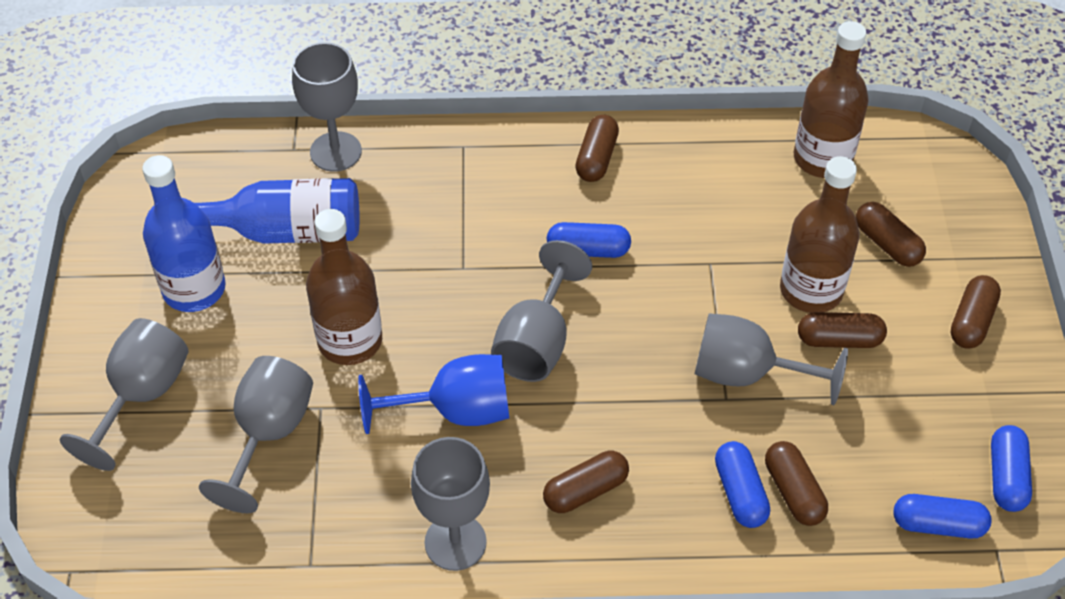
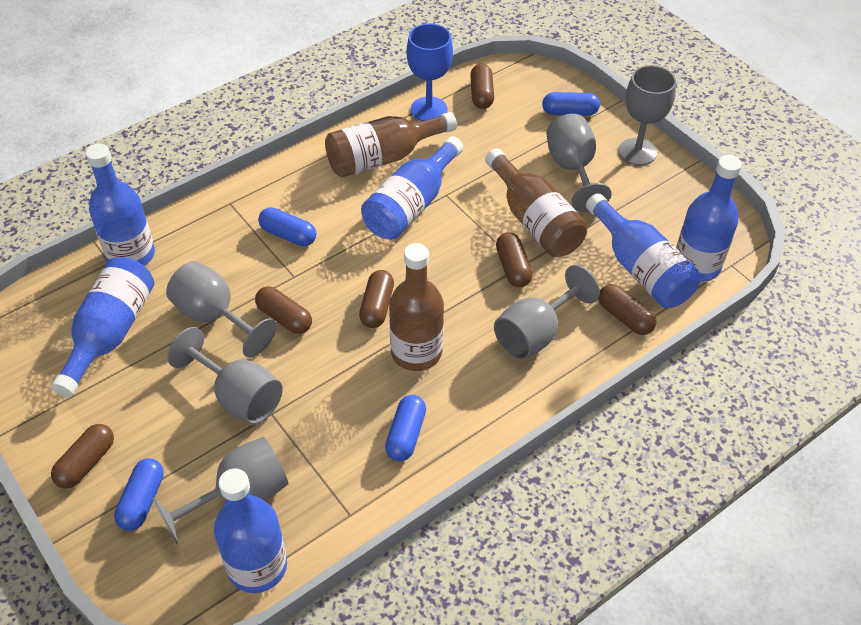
blue bottle: [142,155,226,312] [195,178,360,244] = 2 -> [51,257,154,398] [85,144,155,266] [214,468,287,593] [361,136,464,240] [586,193,701,308] [676,155,742,282] = 6

